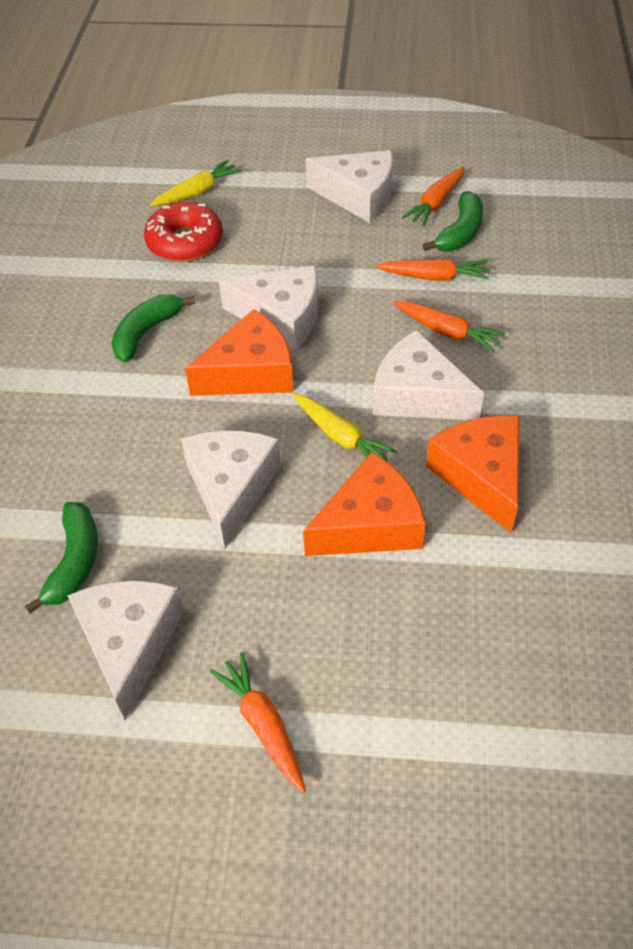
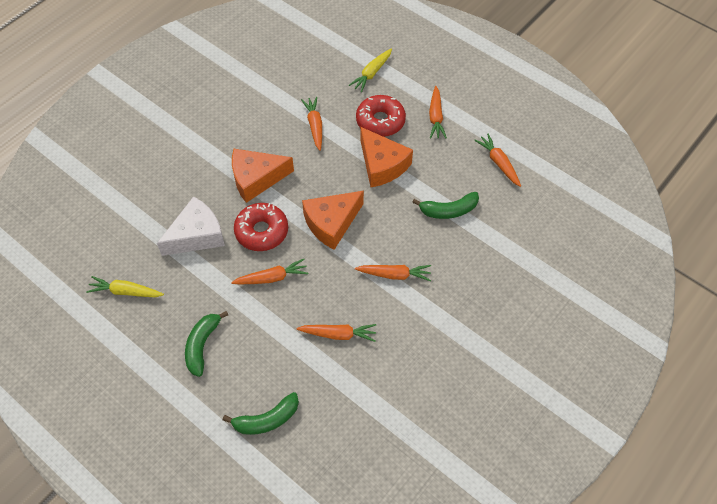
orange carrot: [210,652,306,793] [376,259,489,281] [393,301,505,352] [402,167,465,226] = 4 -> [231,259,308,284] [297,324,376,342] [301,97,322,151] [355,265,431,281] [429,86,447,139] [474,134,521,187] = 6
red donut: [144,202,223,262] = 1 -> [234,203,288,251] [356,95,406,137] = 2
white cheese: [67,580,184,720] [181,431,281,549] [219,265,318,350] [305,150,393,223] [373,330,484,420] = 5 -> [157,196,225,256] = 1

